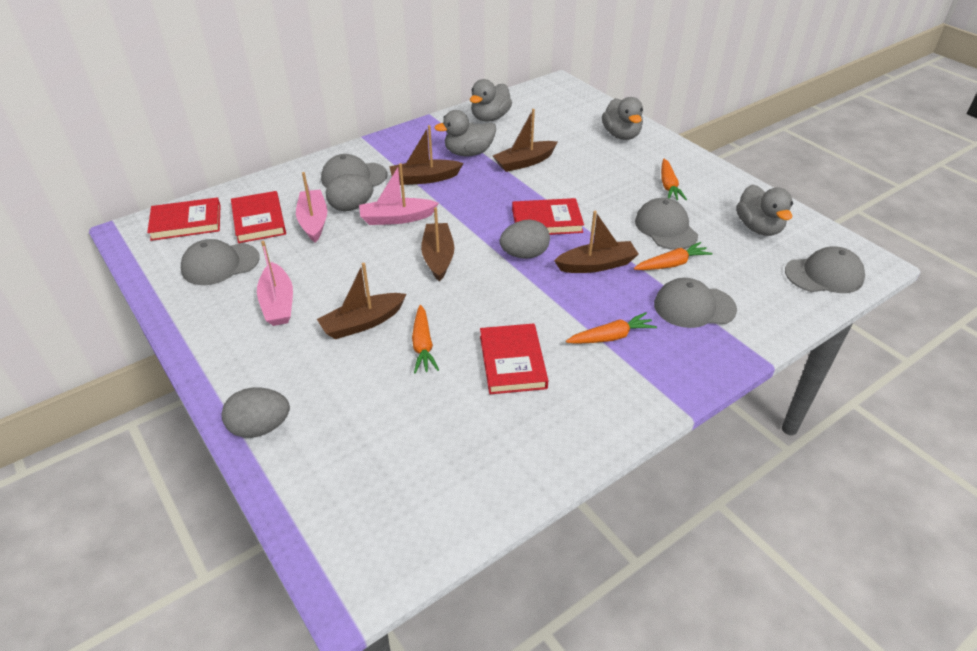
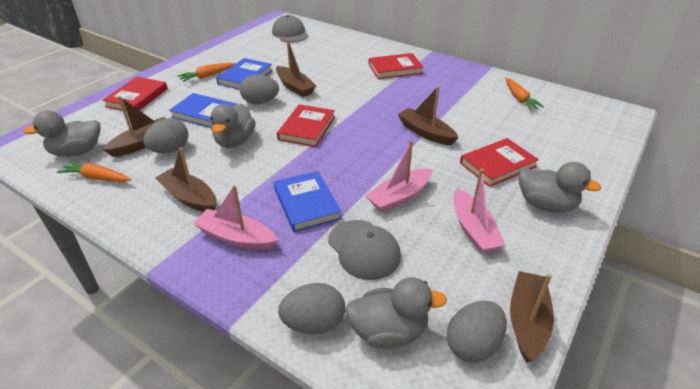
blue book: none = 0 -> [169,93,237,128] [216,58,273,90] [274,171,341,232] = 3
grey cap: [181,239,260,285] [321,154,388,188] [635,198,698,250] [654,278,737,328] [785,247,865,293] = 5 -> [272,15,308,42] [328,220,401,280] = 2
grey egg: [222,387,290,438] [326,174,374,211] [500,219,550,259] = 3 -> [143,118,189,153] [240,74,279,105] [278,283,345,334] [447,301,507,363] = 4
orange carrot: [412,305,439,374] [566,312,657,344] [634,242,713,270] [661,159,687,200] = 4 -> [57,161,131,182] [178,63,235,82] [506,78,544,110] = 3

